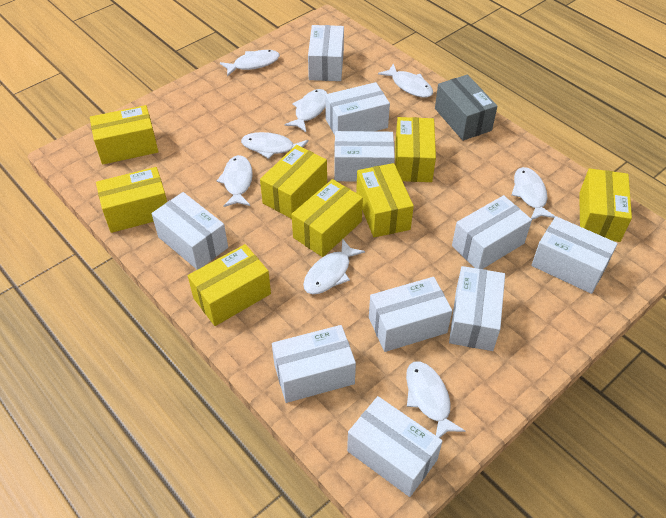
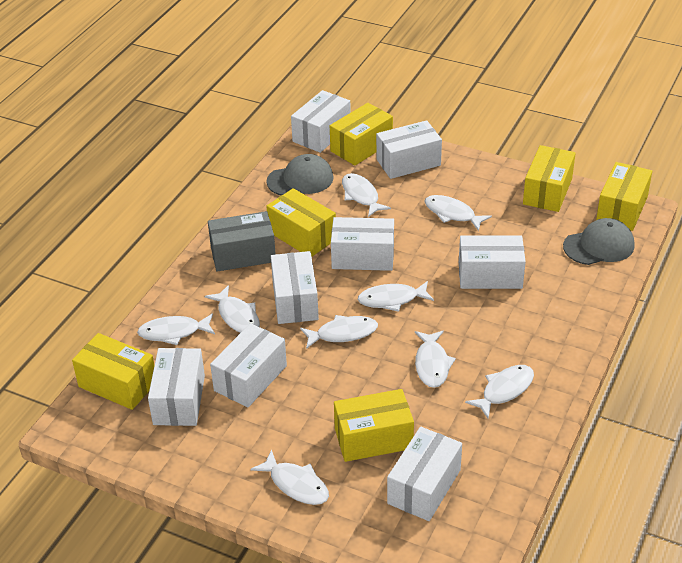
grey cap: none = 0 -> [266,154,334,195] [563,218,635,265] = 2
white box: [152,192,228,270] [272,325,356,403] [308,25,344,81] [325,82,390,135] [334,131,395,182] [347,396,443,497] [369,277,452,352] [449,266,505,351] [452,195,532,269] [531,216,618,294] = 10 -> [148,348,205,426] [210,323,287,407] [271,251,319,324] [291,90,351,153] [331,217,394,271] [376,120,442,179] [387,427,462,521] [459,236,526,289] = 8
white fish: [217,155,253,207] [220,50,280,76] [241,132,308,159] [285,89,327,132] [303,238,365,294] [378,63,433,98] [406,361,465,438] [512,167,556,220] = 8 -> [137,313,215,345] [205,285,260,333] [250,450,329,505] [300,315,378,349] [342,173,391,217] [358,281,434,312] [415,331,456,388] [424,195,492,231] [465,365,534,418] = 9
yellow box: [90,105,158,164] [96,167,167,233] [188,244,271,326] [260,145,327,219] [292,179,363,257] [356,163,414,237] [395,117,436,182] [579,168,632,242] = 8 -> [72,333,154,410] [266,188,336,257] [330,103,393,165] [334,389,414,462] [523,145,576,212] [596,162,652,231] = 6

